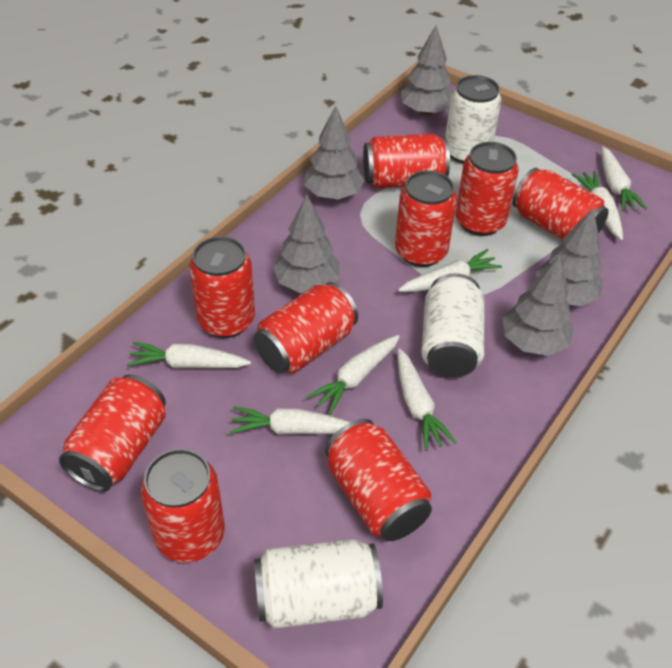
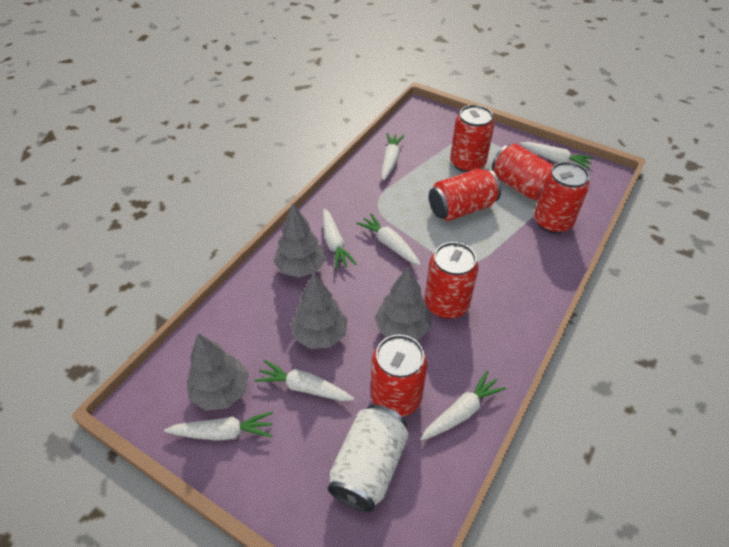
grey tree: [273,194,340,293] [304,106,365,199] [401,26,452,115] [503,255,574,356] [536,208,604,306] = 5 -> [186,333,249,411] [273,203,326,278] [291,273,348,349] [375,266,431,341] = 4
red can: [59,374,166,492] [140,449,225,562] [189,236,255,338] [254,282,358,374] [325,419,432,541] [363,134,450,188] [395,170,457,267] [455,142,519,236] [512,168,609,241] = 9 -> [371,334,428,417] [425,242,479,319] [429,169,501,221] [450,105,494,172] [492,144,554,200] [534,161,590,233] = 6
white can: [254,539,383,629] [421,273,485,377] [445,75,502,164] = 3 -> [328,405,409,512] = 1

